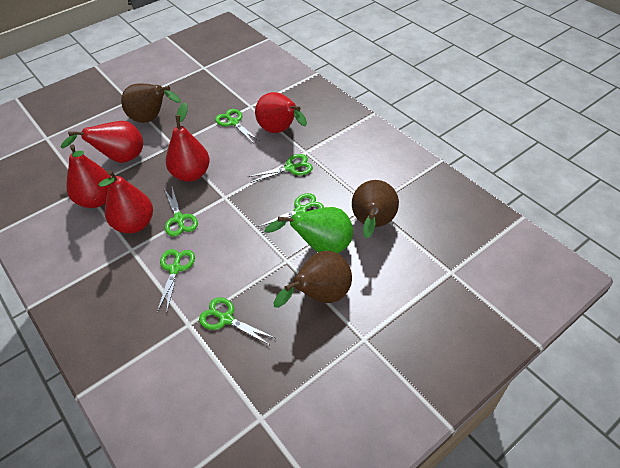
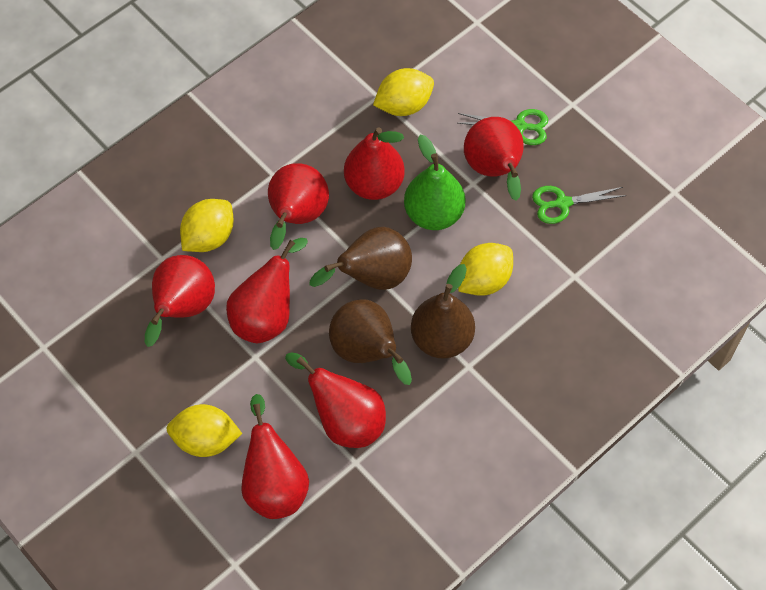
green scissors: [157,249,195,312] [164,187,198,237] [199,297,275,346] [215,109,260,143] [248,154,313,183] [258,193,324,233] = 6 -> [458,109,548,145] [532,186,627,224] = 2
red pear: [60,121,143,163] [66,144,112,208] [99,170,153,233] [166,102,210,182] [255,92,307,133] = 5 -> [145,255,215,347] [226,238,308,343] [241,394,309,519] [268,163,329,250] [285,352,386,448] [344,127,405,200] [464,117,523,201] = 7
yellow lemon: none = 0 -> [166,404,242,457] [180,199,234,252] [373,68,434,116] [458,243,513,296] = 4

